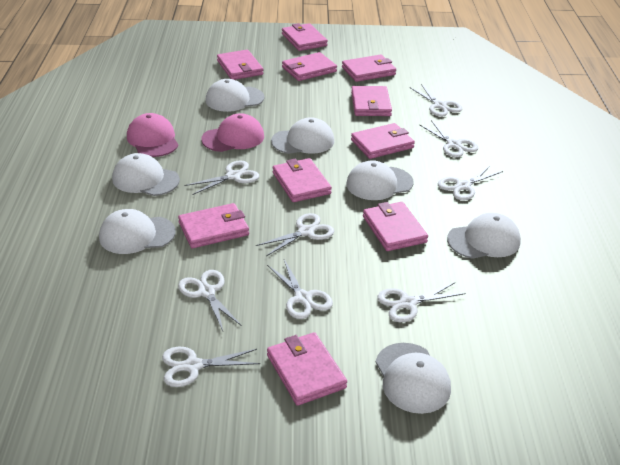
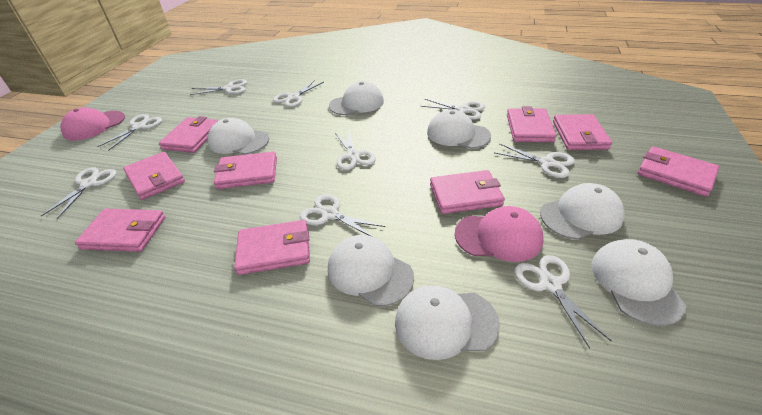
pink wallet: [178,203,249,248] [217,50,264,80] [267,332,347,406] [273,158,332,202] [282,23,328,51] [282,52,337,81] [342,54,396,82] [351,86,392,116] [351,123,415,159] [363,202,428,251] = 10 -> [75,209,165,252] [123,152,185,200] [159,116,218,153] [214,151,277,189] [234,220,310,275] [430,170,505,214] [507,106,557,142] [553,114,612,150] [638,147,719,197] = 9

